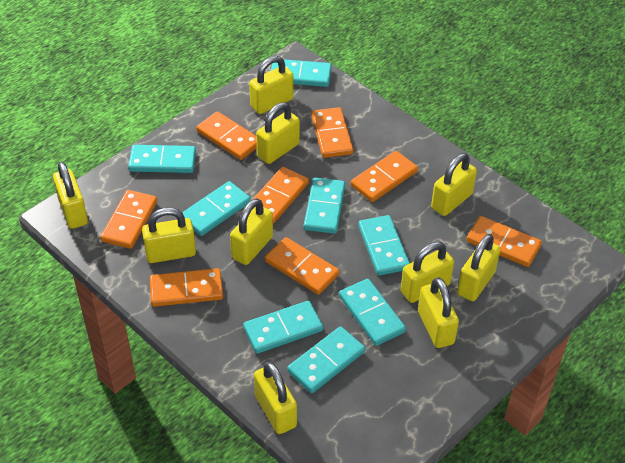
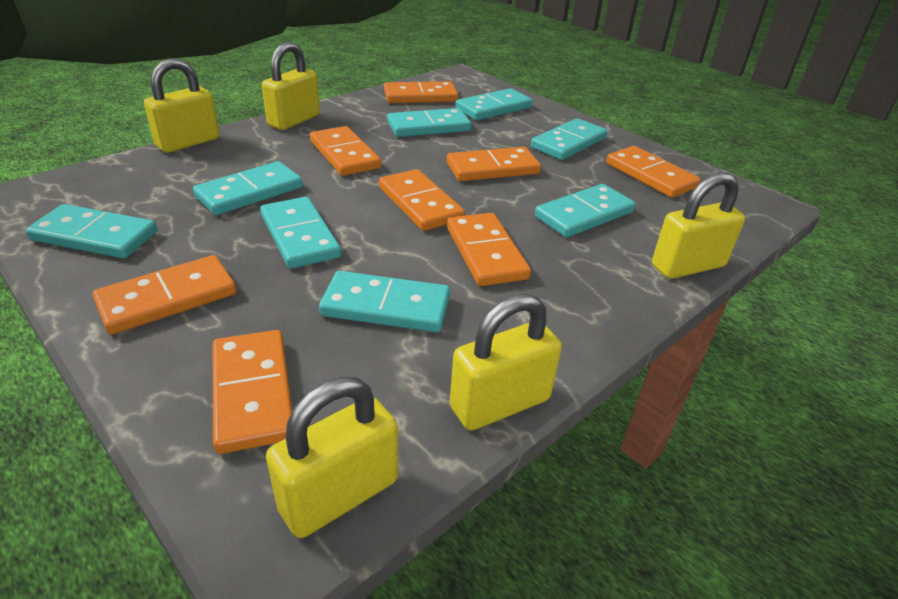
yellow padlock: [53,162,88,229] [142,207,196,263] [230,198,273,265] [249,56,293,114] [254,362,297,434] [256,102,300,164] [401,242,454,303] [418,277,459,348] [431,153,477,216] [457,234,501,301] = 10 -> [144,59,220,153] [262,42,320,130] [266,377,398,538] [450,294,562,431] [652,172,745,279] = 5

